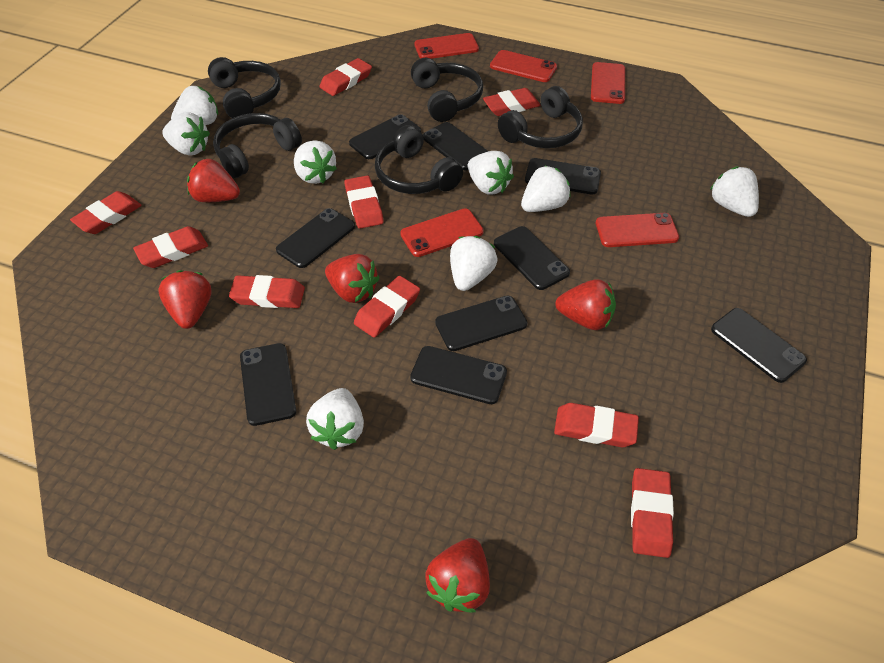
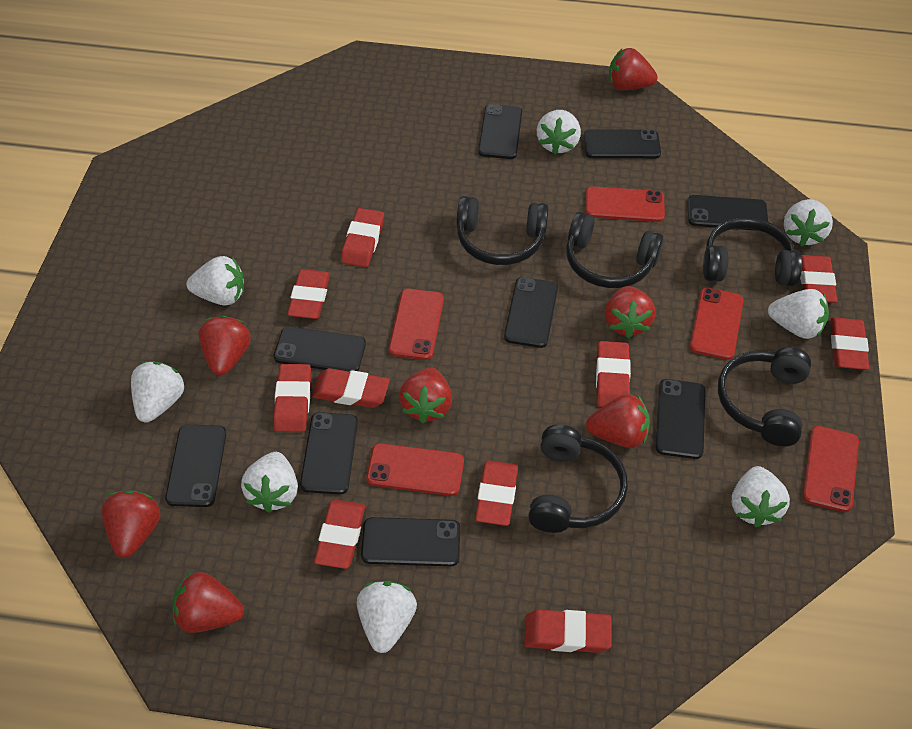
red eraser: [70,191,142,234] [133,226,208,268] [229,275,305,308] [319,58,372,96] [344,176,384,229] [354,276,420,338] [483,88,541,116] [554,403,639,447] [631,468,674,558] = 9 -> [273,364,311,432] [287,269,330,319] [312,368,390,408] [314,500,365,569] [341,208,384,267] [475,460,518,526] [524,610,612,653] [596,341,631,407] [800,255,838,303] [830,317,869,370] = 10
red strawberry: [158,270,212,329] [187,159,240,202] [325,254,380,303] [425,538,490,612] [555,279,616,330] = 5 -> [101,490,161,558] [173,572,244,633] [199,316,251,375] [399,368,452,423] [586,394,650,448] [605,286,655,338] [609,48,658,90] = 7

